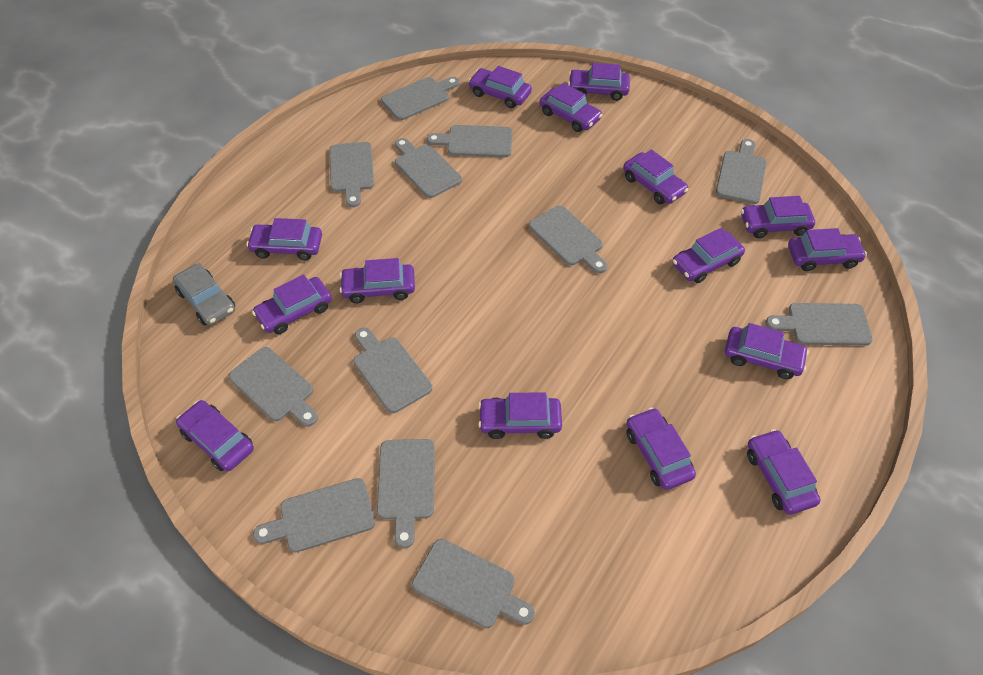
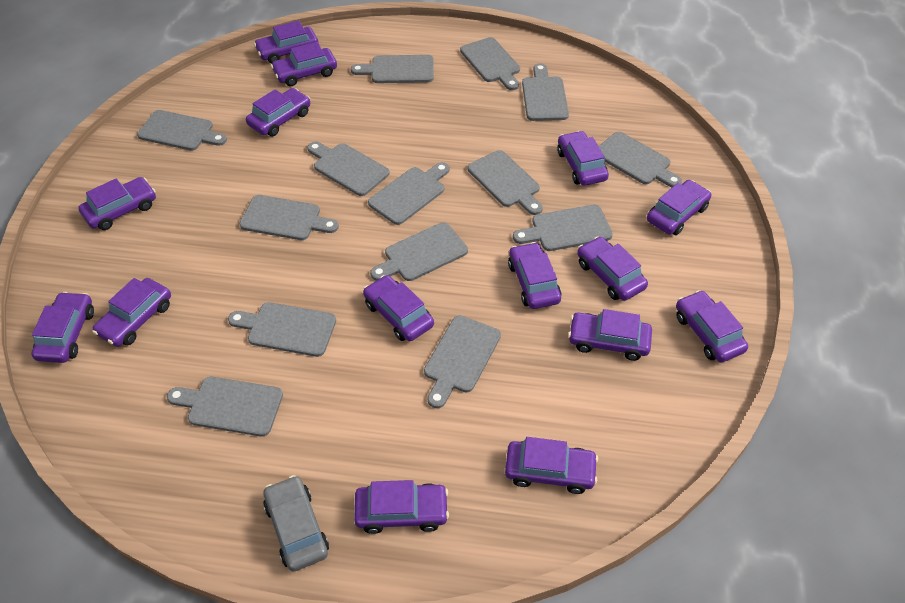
grey cutting board: [228,347,318,427] [253,478,375,552] [329,142,374,207] [353,328,432,413] [377,439,435,548] [381,77,460,120] [395,138,462,198] [412,539,535,628] [427,125,512,158] [529,205,607,274] [716,139,767,204] [766,303,873,346] = 12 -> [137,110,227,151] [167,377,283,437] [228,302,336,357] [240,195,339,240] [307,142,390,196] [351,55,434,83] [368,162,450,225] [370,222,468,281] [424,315,501,408] [460,37,520,90] [468,150,543,215] [513,205,613,251] [522,63,569,121] [599,132,682,188] = 14

